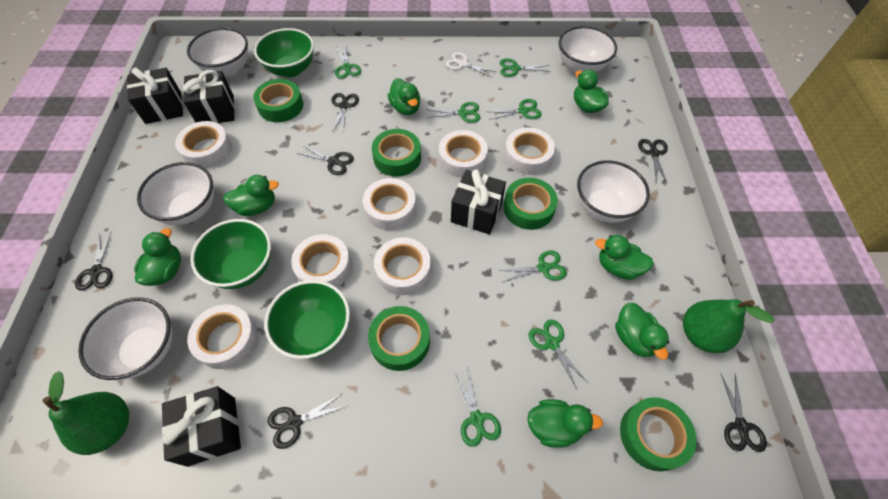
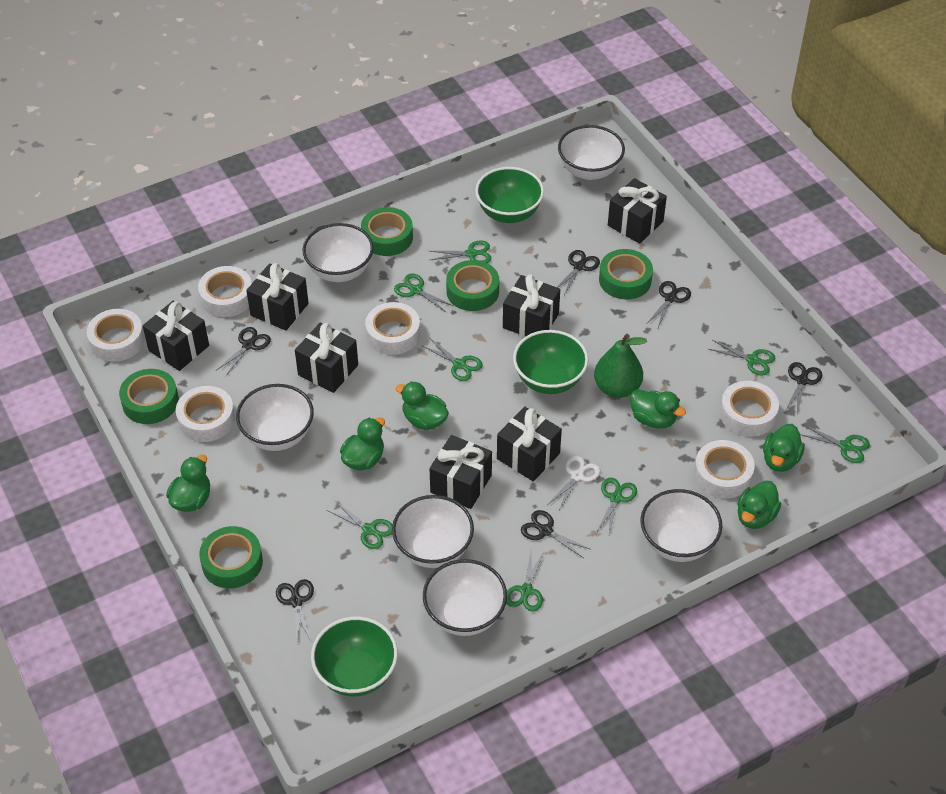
black gift: [127,67,183,124] [162,386,241,467] [183,70,235,123] [451,169,506,235] = 4 -> [143,301,209,371] [246,263,309,331] [295,322,358,393] [429,435,492,509] [497,407,562,481] [503,274,560,336] [608,178,667,244] = 7
green duck: [134,228,181,286] [223,175,279,216] [388,78,421,115] [527,399,603,448] [574,70,609,113] [595,235,654,280] [615,303,669,360] = 7 -> [166,455,210,512] [340,417,385,471] [396,381,449,430] [630,389,686,428] [737,481,781,529] [763,424,805,472] = 6
green pear: [43,371,129,455] [683,299,774,353] = 2 -> [594,334,647,398] = 1
green scissors: [335,45,361,79] [426,102,480,123] [454,367,501,447] [487,99,542,120] [499,250,567,282] [500,58,551,77] [529,320,587,389] = 7 -> [328,501,393,549] [394,274,454,313] [421,338,483,381] [430,240,491,263] [506,550,545,612] [596,478,637,535] [709,340,775,376] [800,425,870,463] = 8
white bowl: [78,297,173,380] [137,162,214,225] [187,28,248,77] [559,26,617,72] [577,161,650,223] = 5 -> [236,384,314,451] [303,223,374,282] [392,495,474,568] [423,559,507,636] [558,125,625,180] [640,489,722,562] = 6
white tape: [175,121,232,168] [187,305,258,369] [291,234,351,287] [363,178,416,230] [374,237,431,295] [439,130,488,178] [504,127,555,175] = 7 -> [87,309,145,362] [176,386,235,442] [198,266,252,317] [365,302,420,355] [694,440,755,499] [720,381,779,437] = 6

